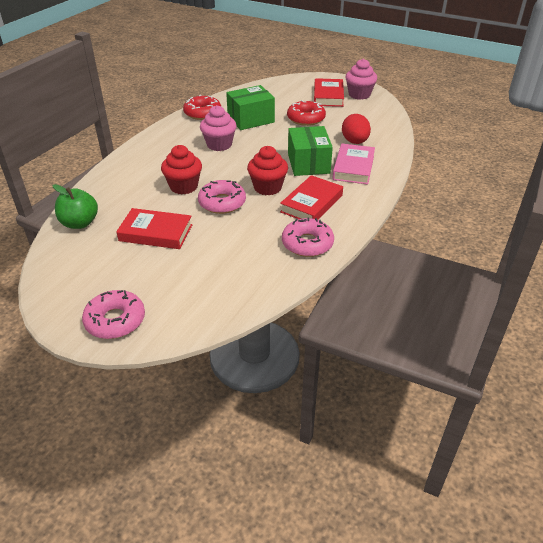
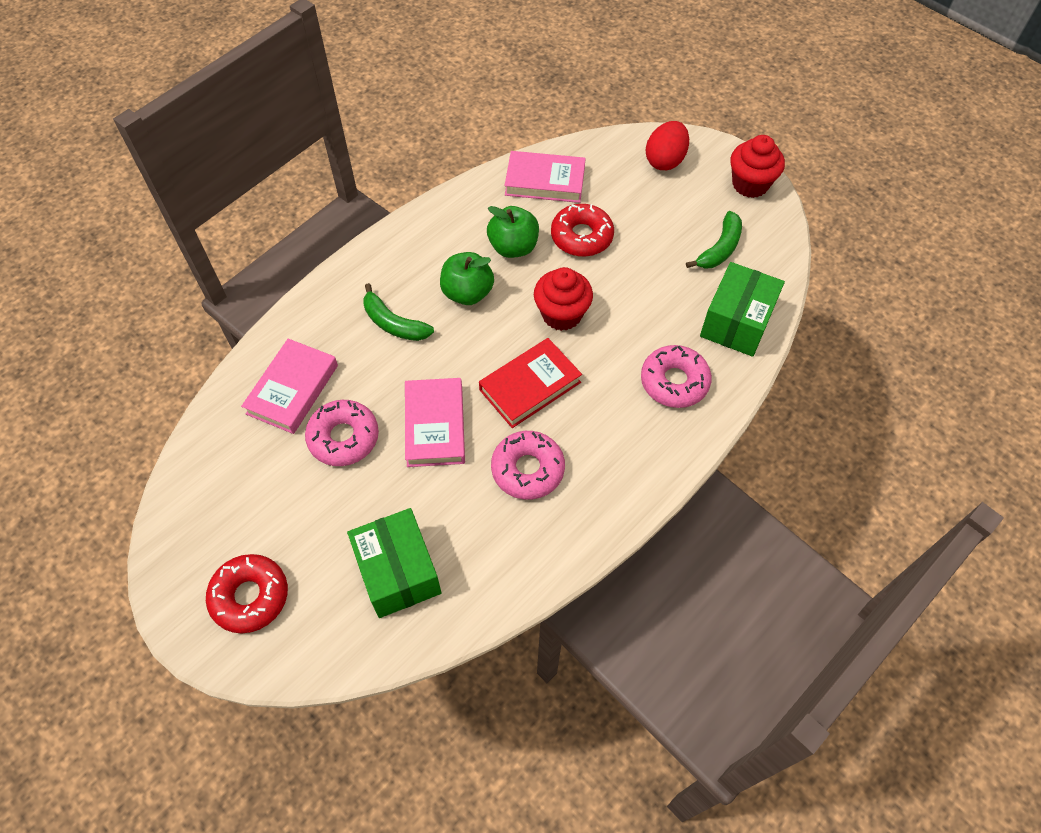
green apple: [53,184,98,229] = 1 -> [440,252,494,305] [487,206,539,258] = 2
green banana: none = 0 -> [363,283,434,341] [686,211,742,269] = 2
pink book: [332,144,375,184] = 1 -> [241,339,338,434] [405,378,465,467] [504,151,586,203] = 3
pink cupcake: [200,105,237,151] [345,59,377,100] = 2 -> none = 0
red book: [116,208,192,249] [280,175,343,220] [314,78,344,107] = 3 -> [479,338,582,428] = 1

